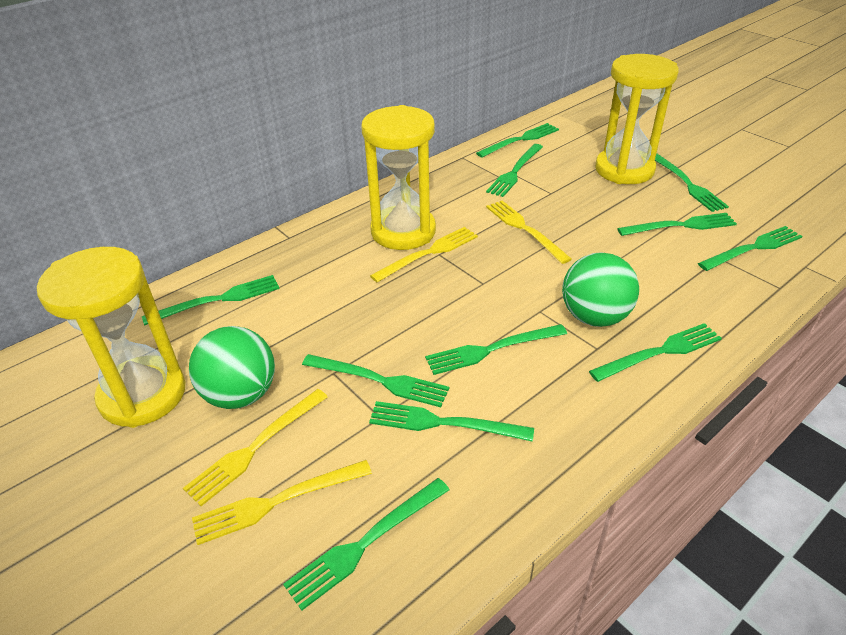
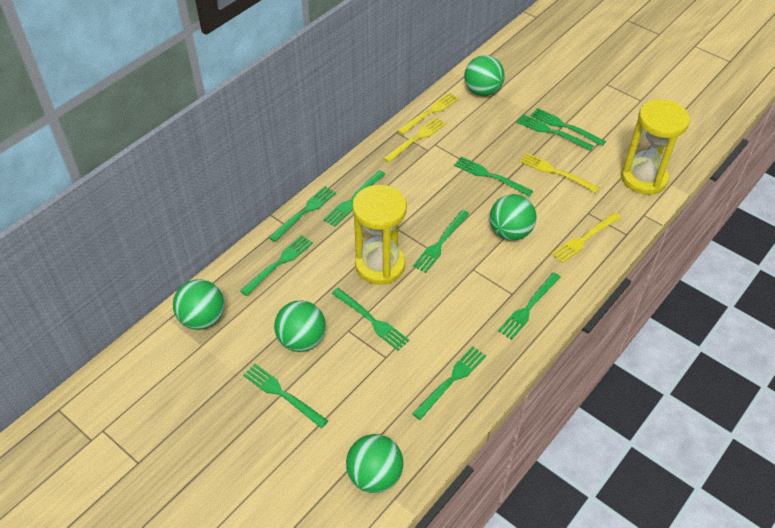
green ball: [189,326,275,409] [562,252,639,327] = 2 -> [173,279,224,330] [274,300,326,352] [346,434,403,493] [464,55,505,96] [490,194,536,241] = 5
yellow hourglass: [37,247,186,428] [361,105,436,250] [595,54,679,184] = 3 -> [352,185,407,285] [621,99,690,195] = 2

